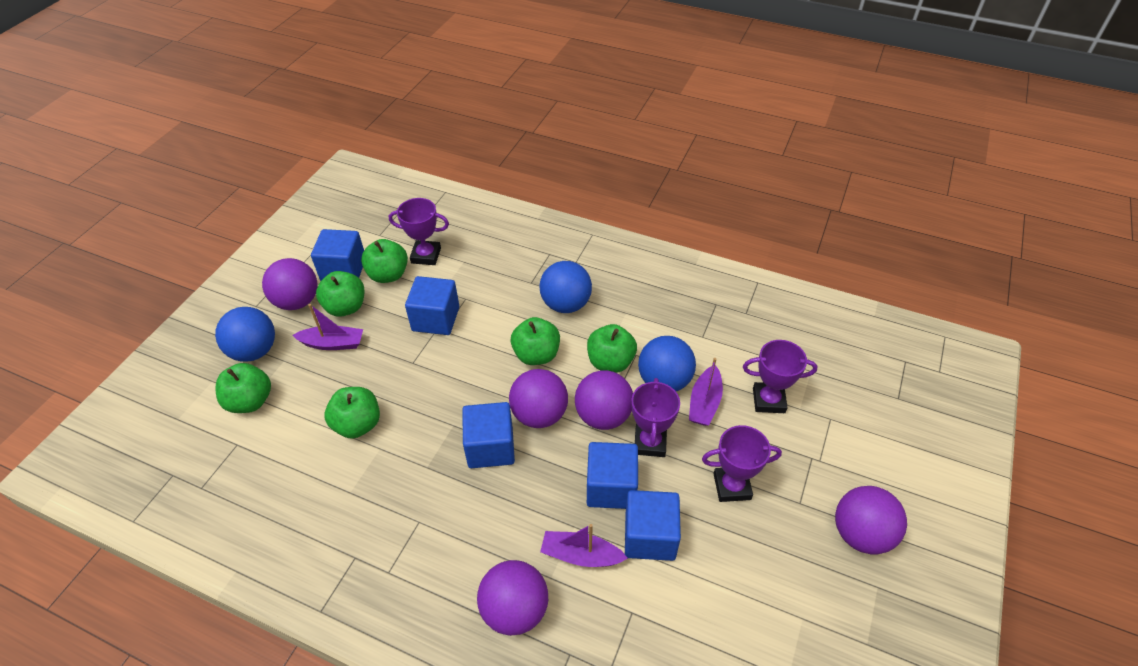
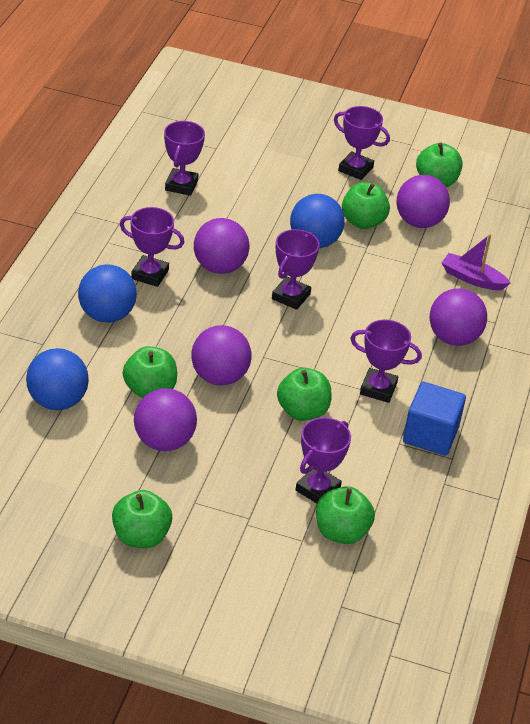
blue cube: [311,229,364,281] [405,276,459,335] [462,402,515,468] [587,442,638,509] [625,490,681,561] = 5 -> [403,382,466,456] = 1
purple boat: [292,304,363,350] [540,524,628,567] [689,358,723,426] = 3 -> [442,234,510,290] = 1
purple trophy: [389,198,449,265] [631,378,680,457] [702,425,782,502] [743,340,817,413] = 4 -> [120,207,184,287] [164,121,205,196] [272,229,320,310] [296,417,351,503] [334,106,390,180] [350,320,422,403] = 6

